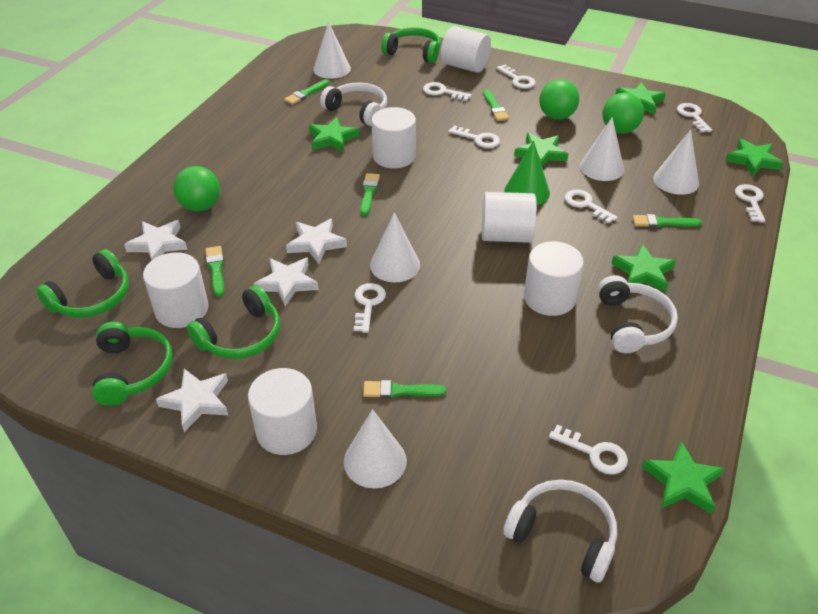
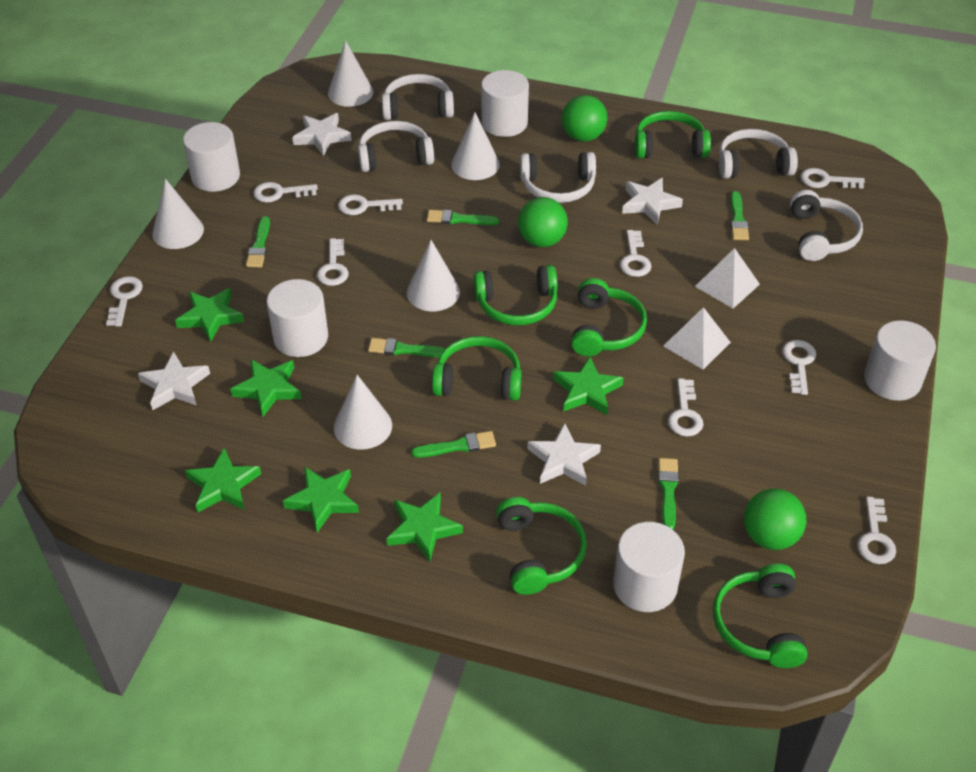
green cone: [504,140,550,205] = 1 -> none = 0
green headphones: [36,249,129,318] [92,322,173,406] [187,285,280,359] [381,27,441,63] = 4 -> [432,336,521,401] [473,265,558,325] [496,497,587,595] [571,278,647,356] [635,111,711,159] [713,564,808,668] = 6
white cylinder: [143,252,209,328] [248,368,317,455] [371,107,416,168] [441,26,491,73] [482,192,537,243] [524,241,584,316] = 6 -> [183,122,240,192] [267,279,328,357] [481,70,529,137] [613,522,685,612] [864,320,936,401] = 5
white headphones: [320,83,387,126] [503,479,617,583] [598,275,678,353] = 3 -> [358,121,434,172] [382,74,454,120] [520,152,596,203] [719,129,798,179] [790,190,863,261] = 5
white key: [354,283,386,333] [423,82,472,101] [448,125,500,148] [497,65,535,89] [549,425,628,474] [565,189,618,224] [677,103,712,133] [735,184,765,222] = 8 -> [106,276,143,327] [253,182,318,203] [317,238,348,286] [338,194,403,215] [620,230,651,277] [668,378,703,437] [782,340,816,395] [801,168,865,189] [857,497,896,564] = 9
white pyramid: none = 0 -> [663,307,731,370] [695,248,760,308] = 2

